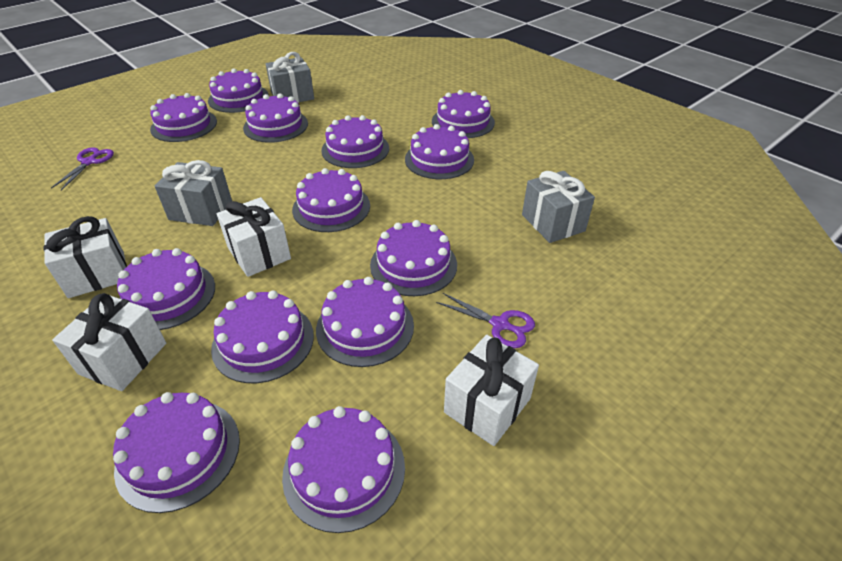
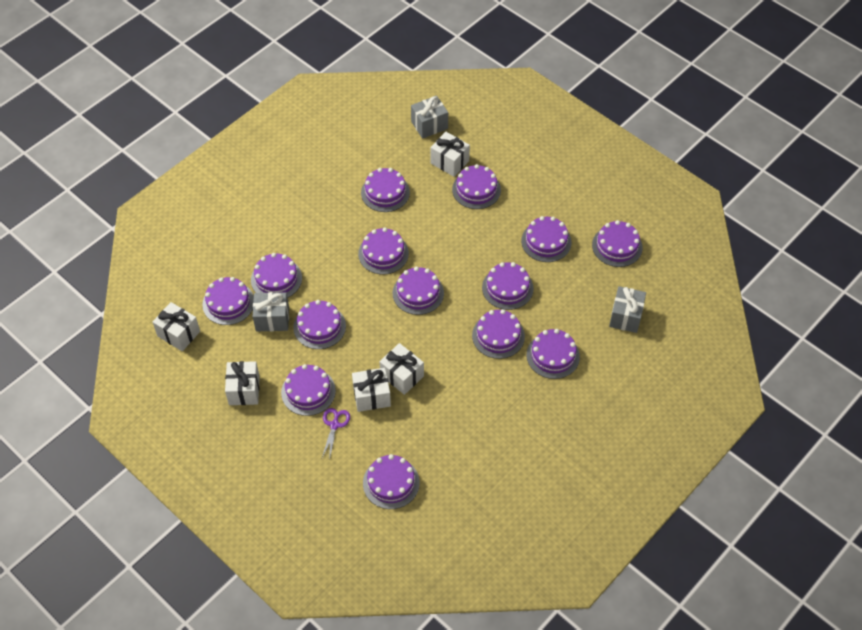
purple cake: [113,392,240,513] [117,248,215,330] [150,93,217,142] [208,68,269,113] [211,290,314,383] [243,93,308,143] [282,406,405,533] [292,168,370,232] [316,277,414,367] [321,115,389,168] [370,220,457,296] [405,124,474,179] [432,90,495,138] = 13 -> [202,277,254,325] [251,253,302,298] [281,364,336,416] [293,300,346,349] [358,228,409,275] [361,168,410,212] [363,454,420,509] [393,267,444,315] [452,164,501,209] [472,309,525,359] [482,262,534,310] [521,216,572,262] [527,329,580,379] [592,220,643,267] = 14
purple scissors: [51,147,114,190] [436,293,535,348] = 2 -> [322,408,350,461] = 1
white gift: [43,216,127,298] [52,293,166,391] [217,197,291,277] [444,335,539,446] = 4 -> [153,302,200,351] [225,361,260,405] [352,368,391,412] [379,343,424,395] [431,132,470,177] = 5

